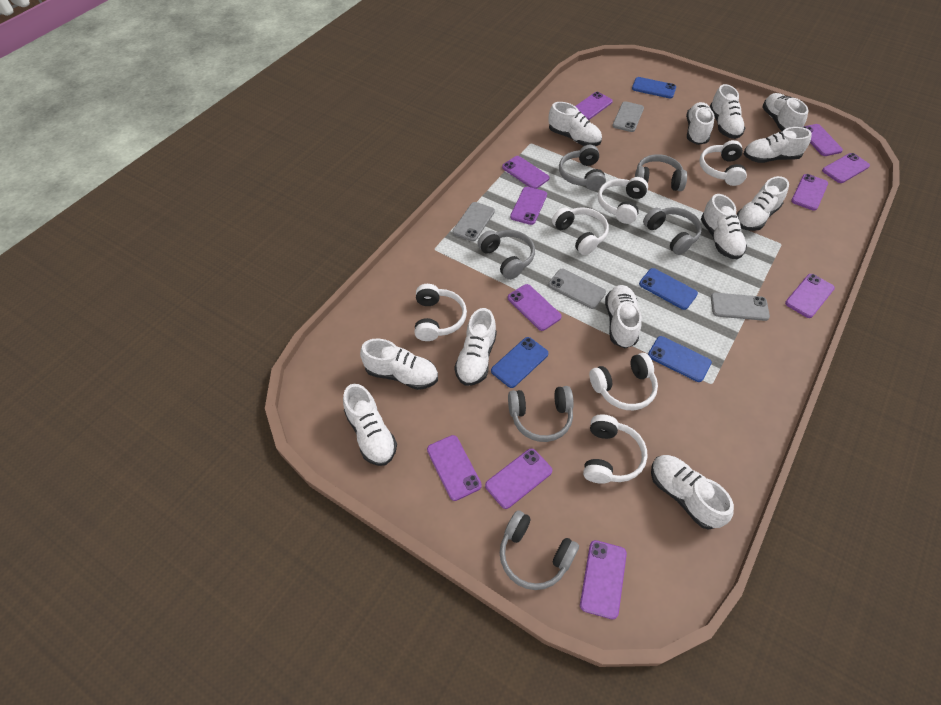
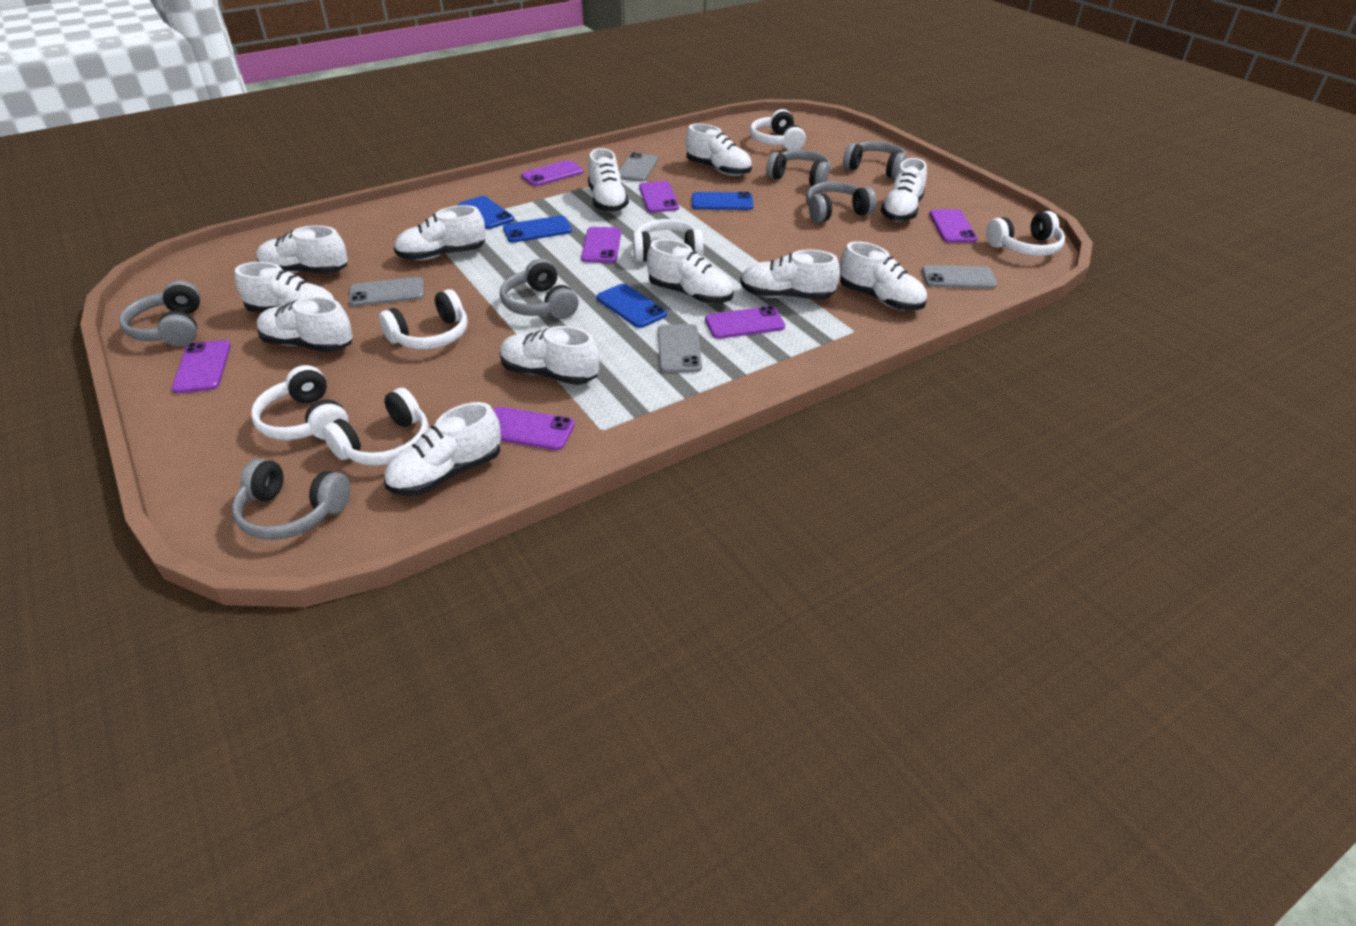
purple phone: [427,435,482,501] [485,448,552,509] [502,156,550,189] [508,284,562,331] [510,187,547,225] [575,92,613,120] [580,540,627,620] [785,274,835,318] [791,174,828,211] [803,124,843,156] [822,153,870,183] = 11 -> [172,340,231,394] [493,407,575,450] [521,160,583,186] [581,227,621,263] [639,181,679,212] [705,306,785,339] [929,209,977,243] = 7

